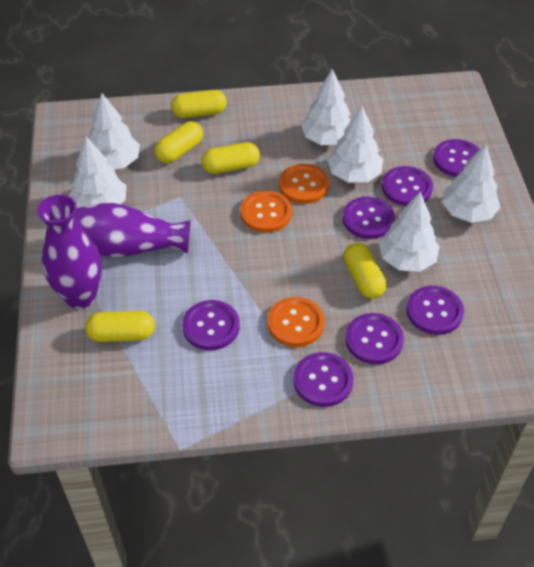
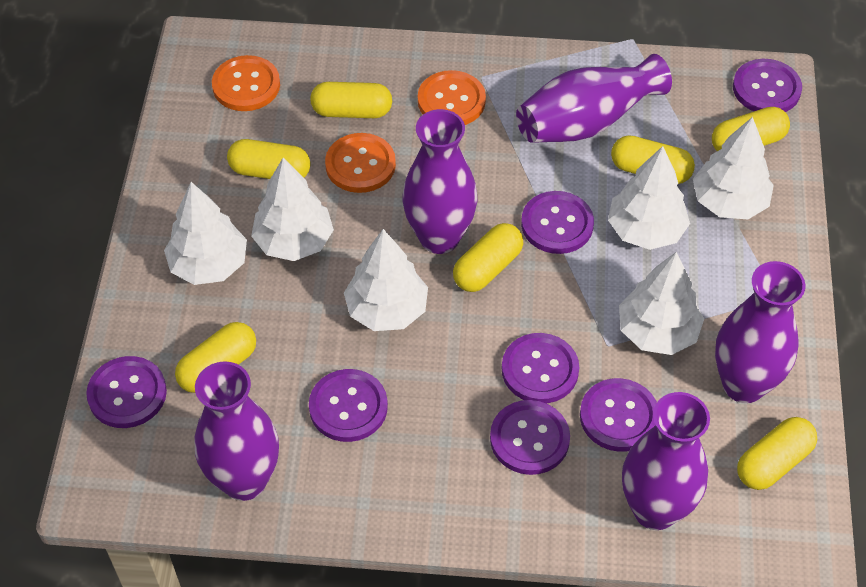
purple vase: [37,194,102,309] [74,203,190,257] = 2 -> [194,361,279,501] [403,109,477,254] [516,54,672,143] [622,392,710,530] [715,261,805,403] = 5
yellow capsule: [85,311,155,342] [154,121,203,163] [171,90,227,118] [202,142,260,174] [343,243,386,299] = 5 -> [175,322,256,393] [227,139,311,179] [310,82,392,118] [453,223,523,292] [611,135,695,184] [712,107,790,151] [737,417,817,490] = 7

